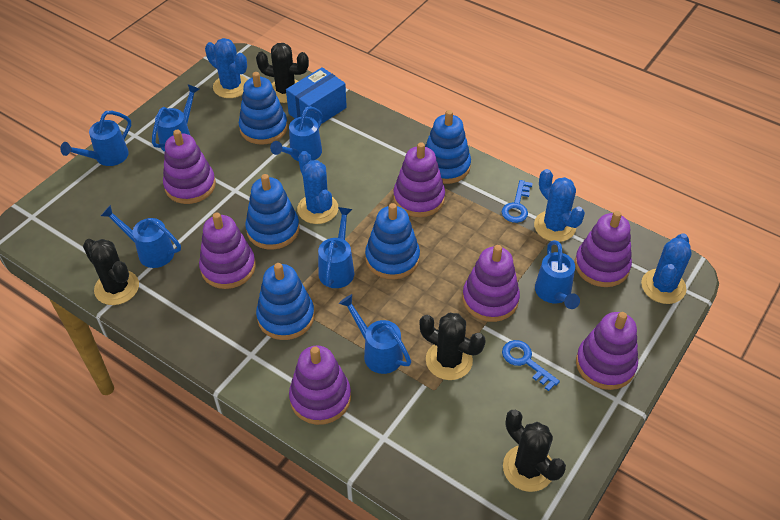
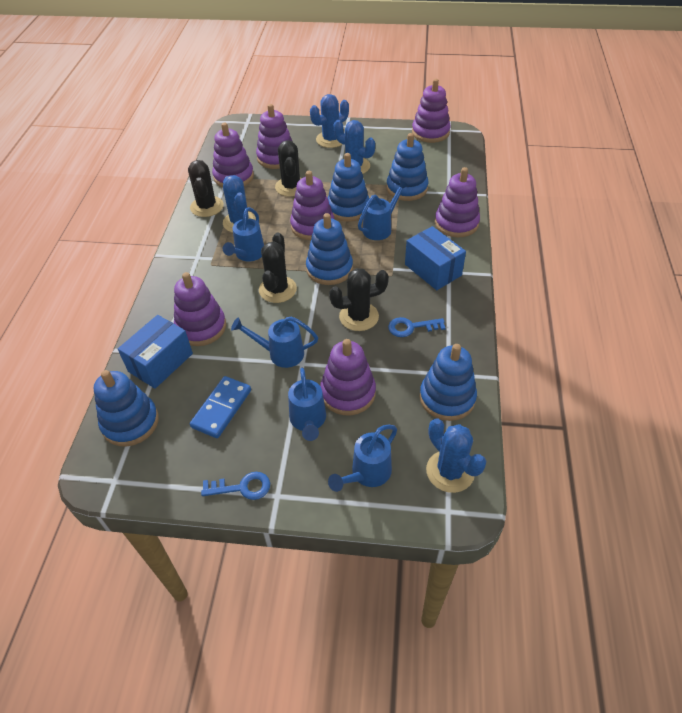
blue box: [286,67,347,124] = 1 -> [118,315,193,389] [405,226,466,290] = 2
blue domino: none = 0 -> [190,376,251,438] = 1
blue watering can: [60,111,131,166] [101,205,181,268] [152,84,200,152] [270,106,323,161] [318,207,354,288] [339,294,411,374] [535,240,580,309] = 7 -> [223,207,264,261] [231,316,318,368] [288,367,326,441] [328,425,397,492] [358,180,409,240] = 5

